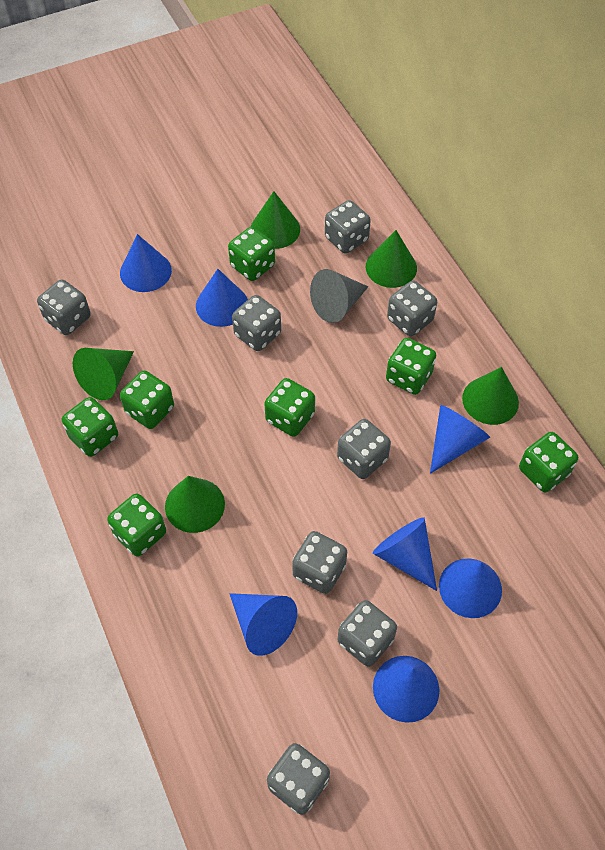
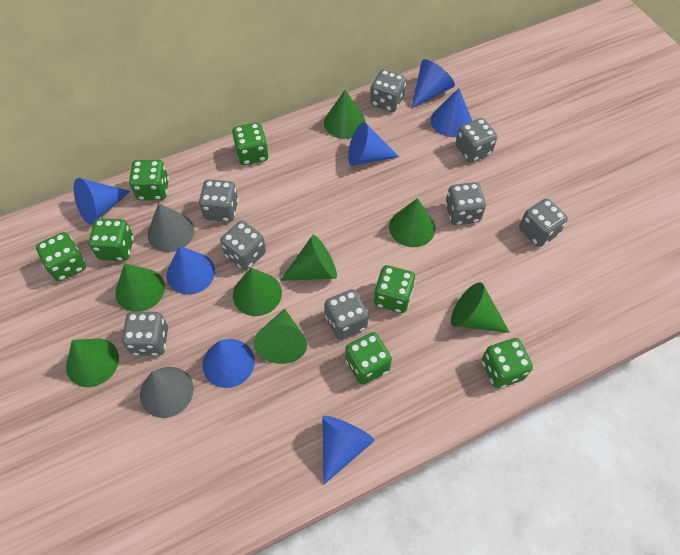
green cone: [73,348,134,400] [165,476,225,533] [251,191,300,249] [366,230,417,288] [462,367,519,425] = 5 -> [66,339,119,387] [115,263,165,312] [233,268,282,316] [254,308,307,364] [280,235,337,281] [324,90,366,139] [389,198,435,247] [451,282,510,333] = 8
grey cone: [310,269,368,323] = 1 -> [140,367,194,418] [148,203,194,252] = 2

